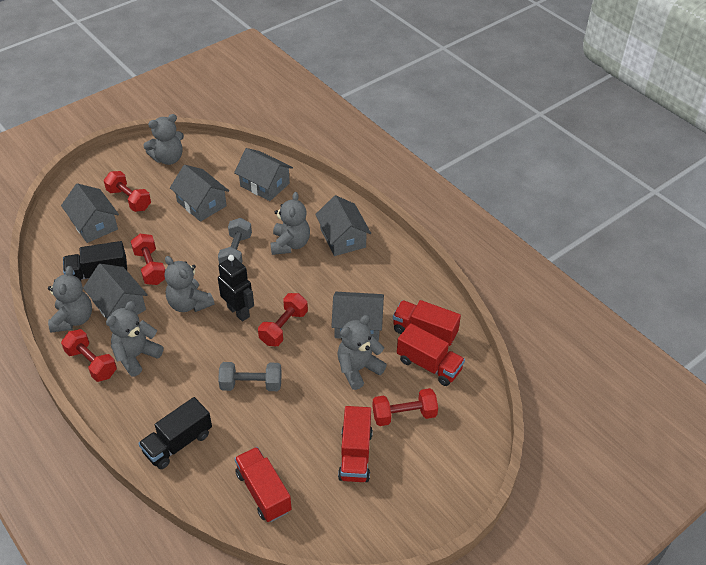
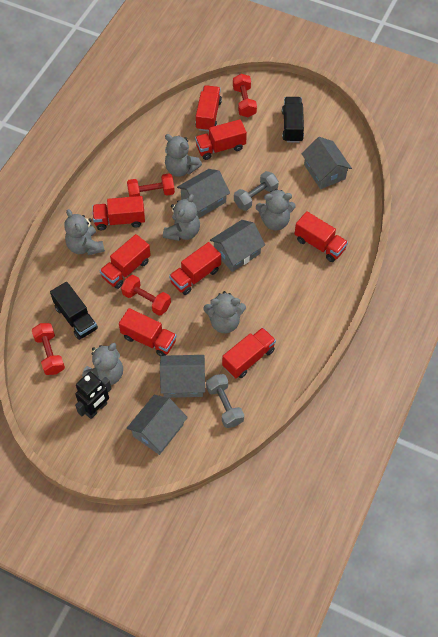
grey house: [61,183,119,243] [83,264,148,319] [170,165,229,222] [234,148,293,201] [315,195,371,256] [331,292,384,341] = 6 -> [127,395,188,455] [160,355,205,398] [177,169,230,218] [210,220,265,272] [301,137,352,189] = 5
red dumbbell: [61,329,117,382] [104,171,151,212] [131,234,165,285] [258,293,308,346] [372,388,438,426] = 5 -> [32,323,65,375] [121,275,171,316] [127,173,175,197] [233,74,257,117] = 4
red truck: [234,447,292,522] [338,406,373,482] [393,300,461,346] [397,323,465,386] = 4 -> [92,196,145,230] [100,234,151,289] [119,308,177,356] [169,242,221,295] [195,85,222,131] [195,119,247,160] [222,328,276,378] [295,211,348,262] = 8

